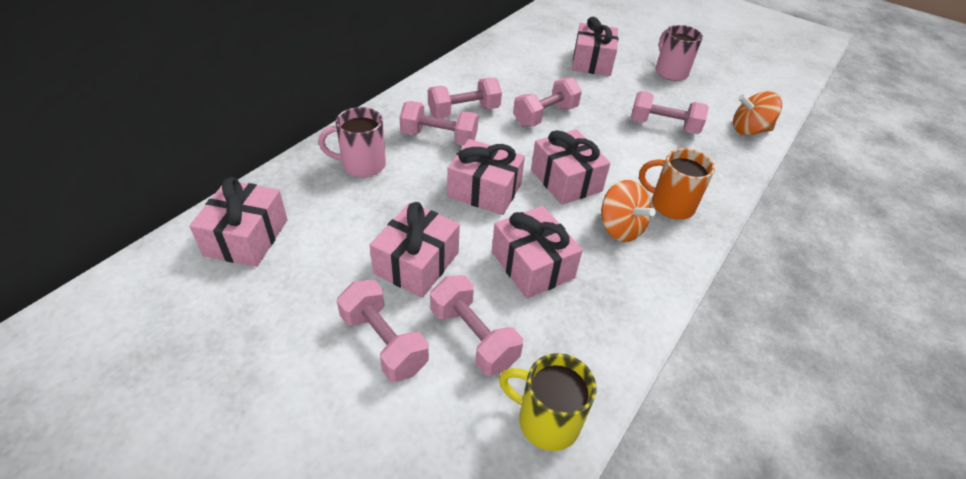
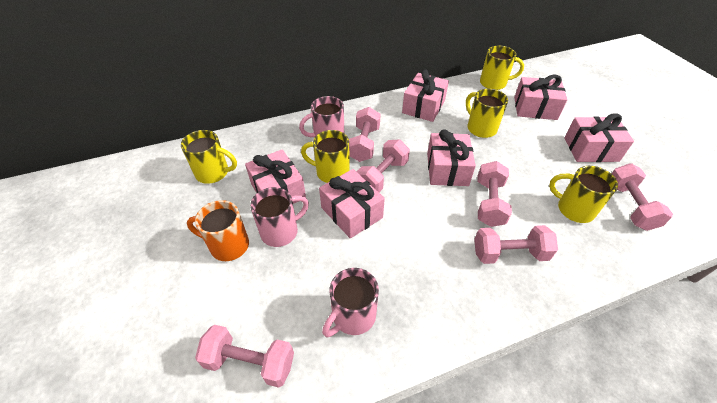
orange spinning top: [601,180,656,242] [733,91,782,135] = 2 -> none = 0
pink mug: [319,107,386,177] [656,25,703,81] = 2 -> [250,187,309,247] [299,96,344,138] [322,268,379,337] = 3
yellow mug: [499,353,596,451] = 1 -> [181,130,237,184] [301,130,350,183] [466,89,508,138] [480,46,524,90] [549,166,618,223] = 5

